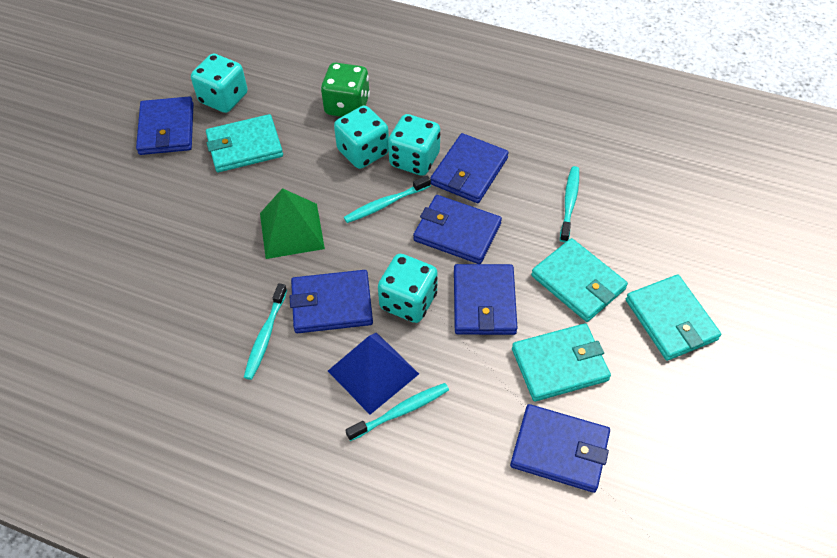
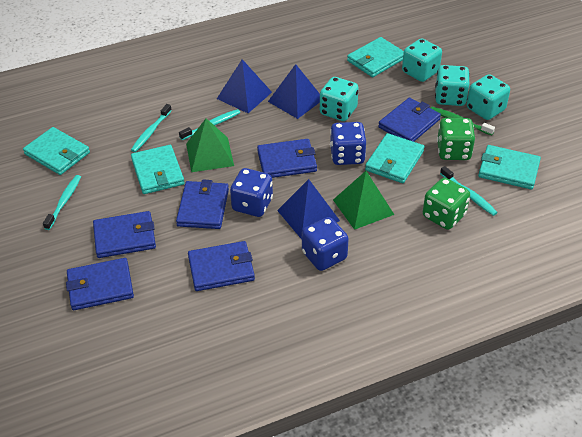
blue dice: none = 0 -> [230,168,273,217] [302,217,349,271] [330,122,366,165] = 3
blue pyramid: [328,332,419,415] = 1 -> [217,59,272,113] [268,64,320,119] [277,179,340,239] = 3
green dice: [321,63,370,117] = 1 -> [423,178,470,230] [437,118,475,160] = 2
green pyramid: [260,188,325,259] = 1 -> [186,118,234,172] [333,171,394,230] = 2
green toothbrush: none = 0 -> [431,107,495,135] = 1
turquoise wallet: [206,114,283,172] [512,323,611,402] [531,238,628,322] [626,275,721,361] = 4 -> [23,127,90,175] [131,145,185,194] [347,37,404,77] [365,133,424,183] [478,145,541,190] = 5

